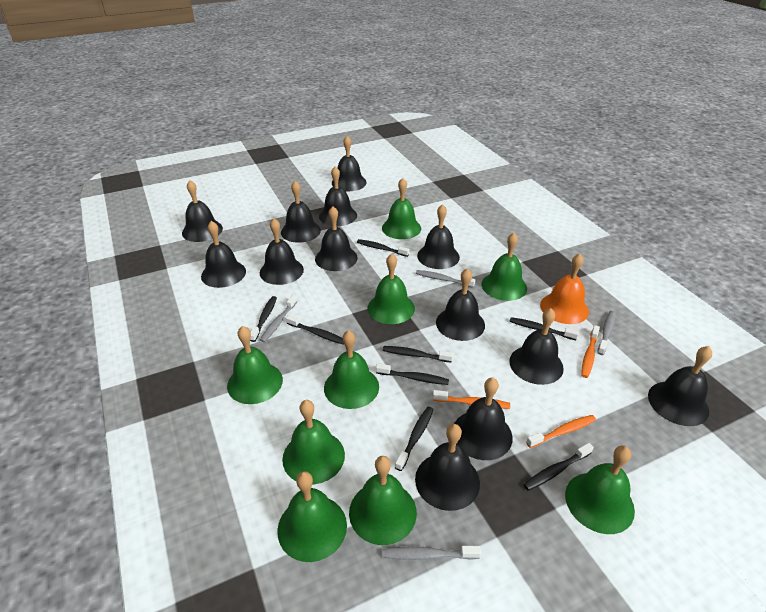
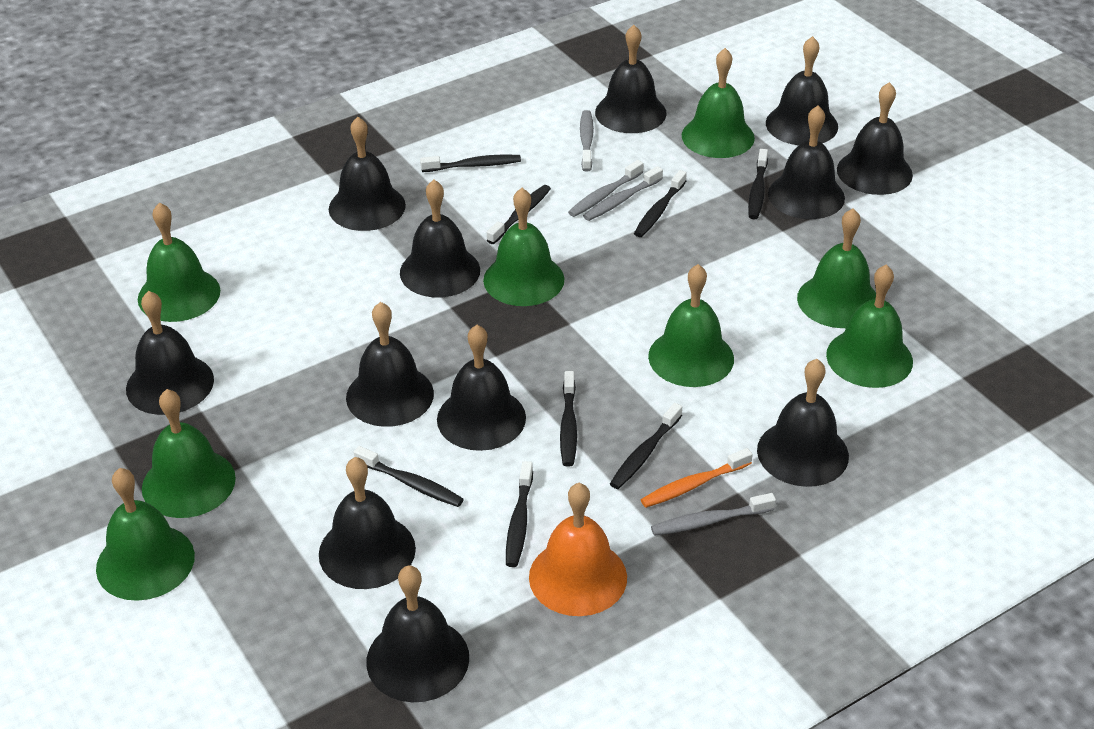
black bell: [182,180,223,242] [201,221,246,288] [260,218,304,285] [281,181,321,243] [315,206,358,271] [319,166,357,226] [332,136,367,191] [415,424,480,511] [417,204,460,269] [436,269,485,341] [454,378,512,460] [509,308,564,385] [648,346,712,426] = 13 -> [126,291,214,415] [319,457,416,589] [329,117,406,231] [346,302,434,427] [366,565,469,702] [400,180,480,297] [437,325,526,451] [595,25,667,133] [757,359,849,487] [766,36,838,145] [768,106,845,219] [837,82,913,195] = 12
green bell: [227,326,283,404] [277,471,347,562] [282,400,345,484] [324,330,379,409] [349,456,417,545] [367,254,415,324] [382,178,421,239] [481,233,527,301] [565,446,635,534] = 9 -> [96,468,195,601] [138,203,220,322] [142,389,236,518] [483,188,564,306] [648,264,734,387] [682,48,755,158] [797,208,876,328] [826,265,913,388] = 8
orange toothbrush: [433,390,510,409] [526,415,596,448] [581,325,600,378] = 3 -> [641,448,753,508] = 1

